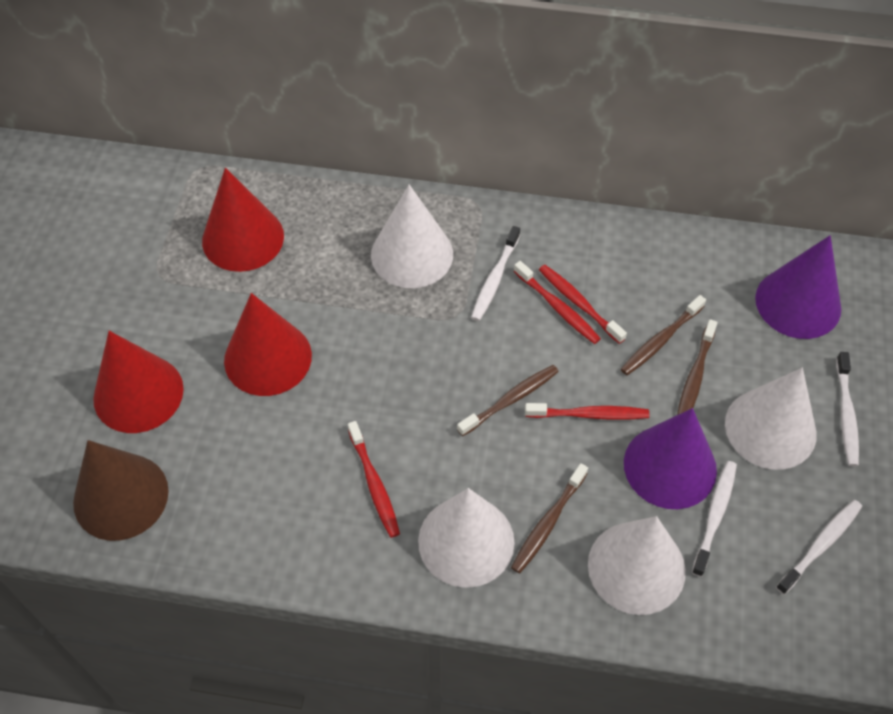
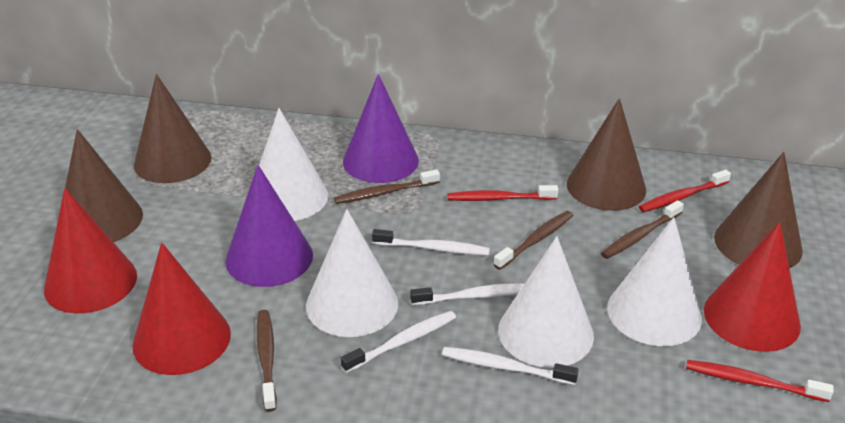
brown cone: [73,440,169,541] = 1 -> [65,129,143,242] [134,74,211,183] [567,98,646,211] [714,152,803,268] = 4
red toothbrush: [348,421,400,538] [514,261,601,344] [525,403,649,420] [539,265,627,344] = 4 -> [447,185,558,201] [639,170,731,212] [686,360,834,402] = 3

